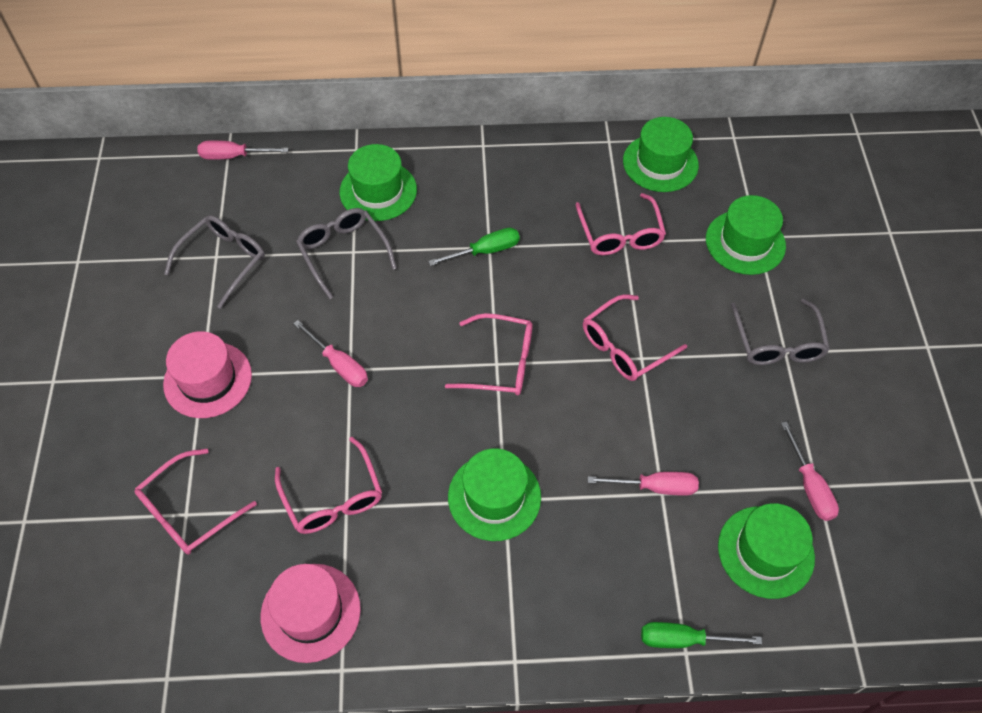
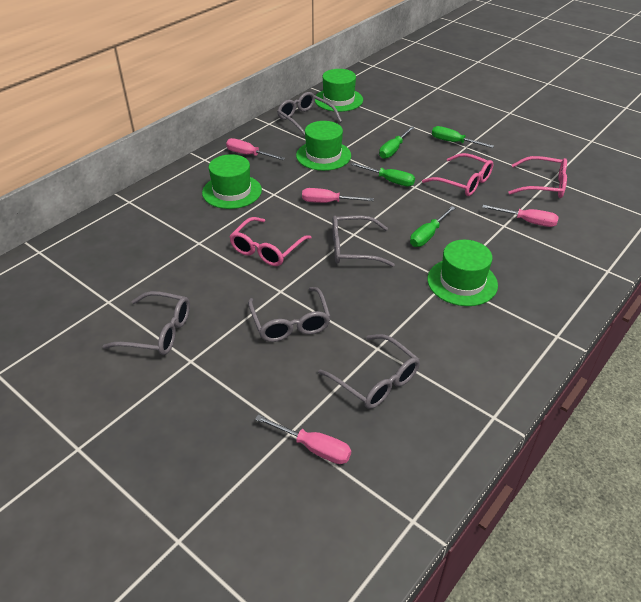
green hat: [340,144,417,221] [448,448,541,541] [623,117,699,192] [706,195,786,275] [718,503,815,599] = 5 -> [202,154,262,209] [296,121,351,171] [315,69,363,112] [427,240,498,306] = 4
green screwdriver: [428,228,520,266] [641,622,762,648] = 2 -> [351,162,415,187] [379,126,415,159] [410,206,455,247] [432,126,494,148] = 4
grey glasses: [164,215,265,309] [296,208,397,299] [731,299,830,365] = 3 -> [102,291,190,355] [248,287,331,342] [277,92,342,136] [318,334,420,409] [332,215,395,267] = 5
pink glasses: [135,449,257,554] [275,437,382,534] [445,313,533,395] [575,193,666,255] [583,294,687,381] = 5 -> [229,217,312,266] [422,153,493,196] [508,156,567,198] = 3
pink hat: [163,331,252,418] [261,564,361,663] = 2 -> none = 0

